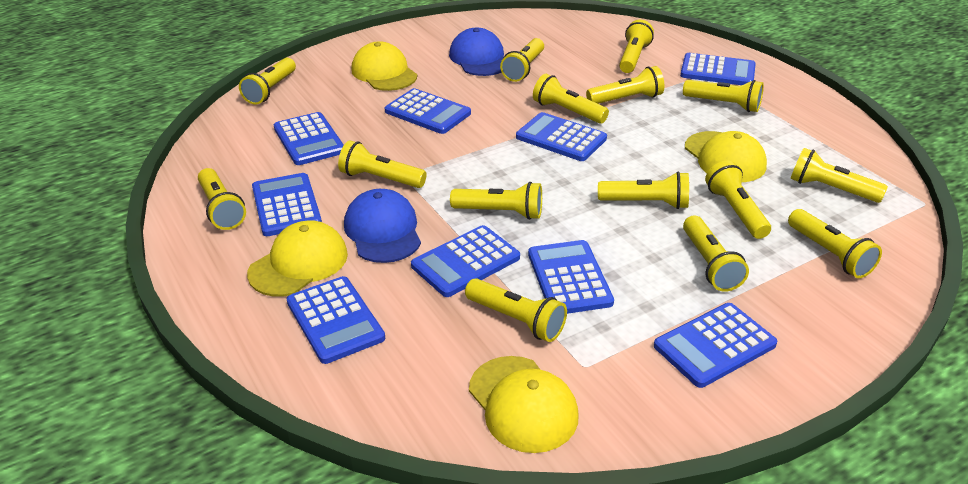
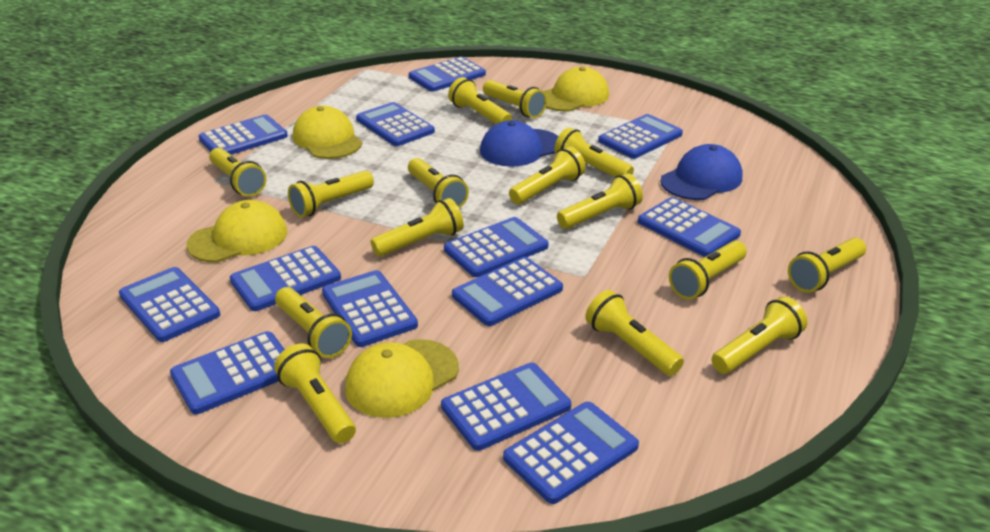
blue calculator: [252,173,322,236] [274,112,344,165] [286,276,385,364] [385,88,471,134] [411,225,520,297] [516,112,607,161] [528,240,614,314] [654,303,777,388] [680,53,756,85] = 9 -> [119,267,220,342] [170,331,285,414] [199,115,288,155] [230,246,341,311] [322,270,418,347] [356,102,435,146] [409,57,486,92] [441,362,571,451] [444,217,548,277] [452,257,563,326] [503,401,639,504] [598,114,683,159] [638,197,741,257] = 13

